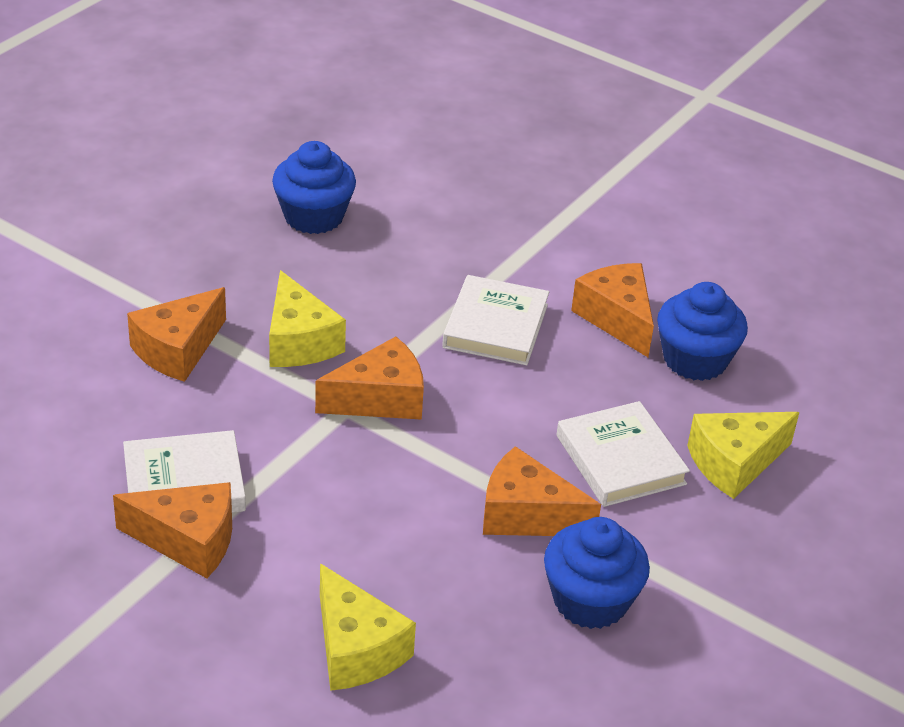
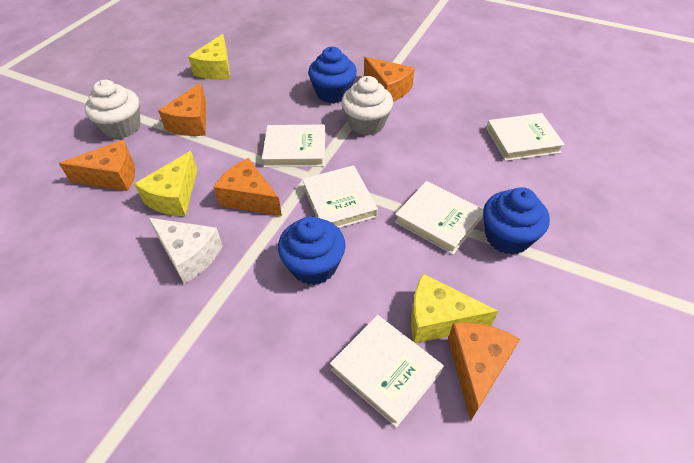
white book: [123,430,246,513] [442,275,549,365] [556,401,690,507] = 3 -> [262,124,325,167] [302,165,378,228] [330,315,444,427] [394,181,483,255] [486,113,565,161] = 5
white cheese: none = 0 -> [149,218,223,284] = 1
white cupcake: none = 0 -> [85,80,140,139] [342,76,393,135] = 2

